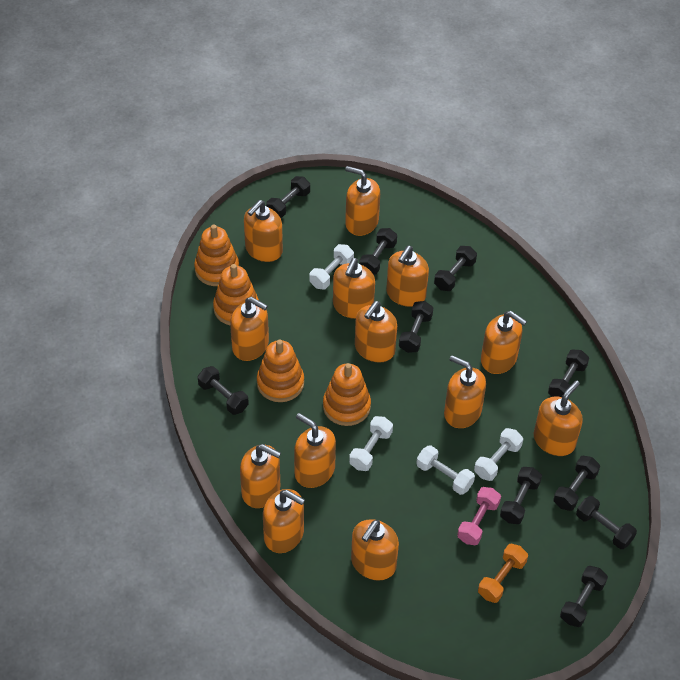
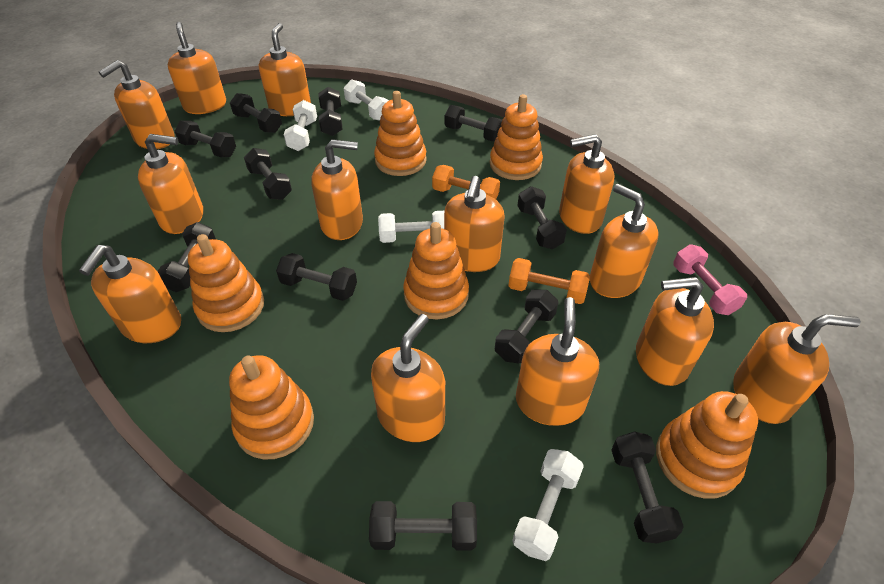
black dumbbell: [197,366,249,415] [266,176,310,218] [359,228,397,275] [399,301,433,353] [434,246,477,291] [500,467,542,524] [548,350,589,397] [553,456,600,511] [560,566,608,627] [576,496,637,549] = 10 -> [157,222,216,292] [174,121,236,157] [230,93,282,133] [244,148,292,200] [276,253,357,301] [319,87,342,136] [369,501,477,551] [445,105,502,141] [495,289,559,363] [517,186,567,249] [611,431,684,544] = 11
orange dumbbell: [478,544,528,603] = 1 -> [432,165,500,199] [508,258,590,304] = 2
orange stacking toy: [194,224,239,286] [213,264,259,325] [257,340,304,402] [323,363,371,426] = 4 -> [188,234,264,332] [229,355,314,460] [374,91,427,176] [403,222,469,319] [490,94,543,180] [656,391,758,499] = 6

